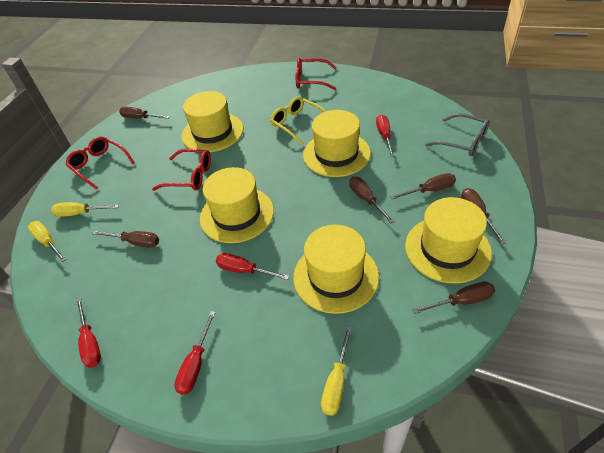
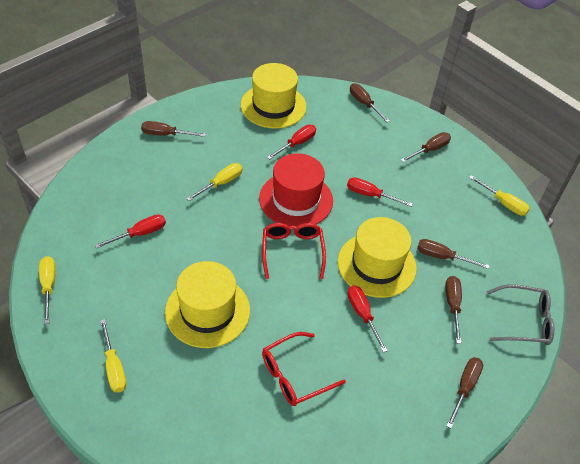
red glasses: [65,136,135,189] [152,149,211,191] [296,58,337,90] = 3 -> [262,223,326,279] [262,332,346,406] = 2
red hat: none = 0 -> [259,153,333,226] = 1
yellow glasses: [270,96,326,145] = 1 -> none = 0
yellow hat: [182,91,243,152] [200,167,274,243] [293,225,379,314] [303,110,371,177] [405,197,492,284] = 5 -> [165,261,250,348] [241,63,307,129] [338,217,417,298] = 3
yellow screwdriver: [28,221,67,262] [51,202,119,217] [321,326,352,416] = 3 -> [39,256,56,324] [100,319,126,393] [186,163,243,201] [469,175,530,216] = 4

